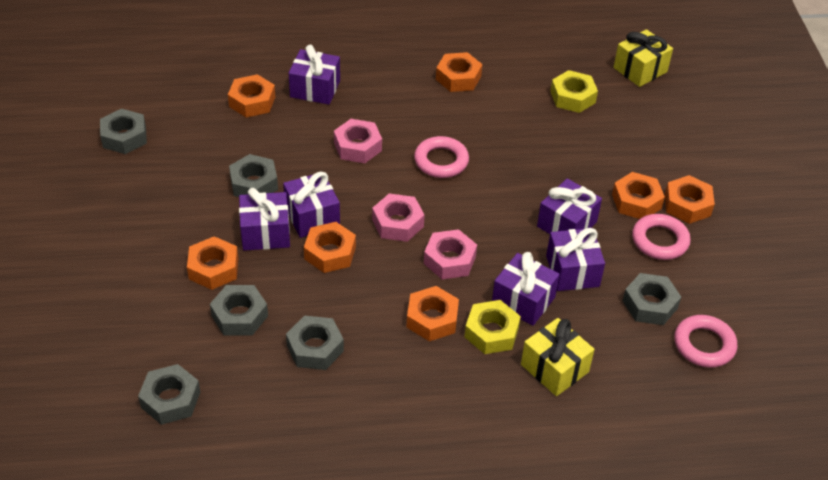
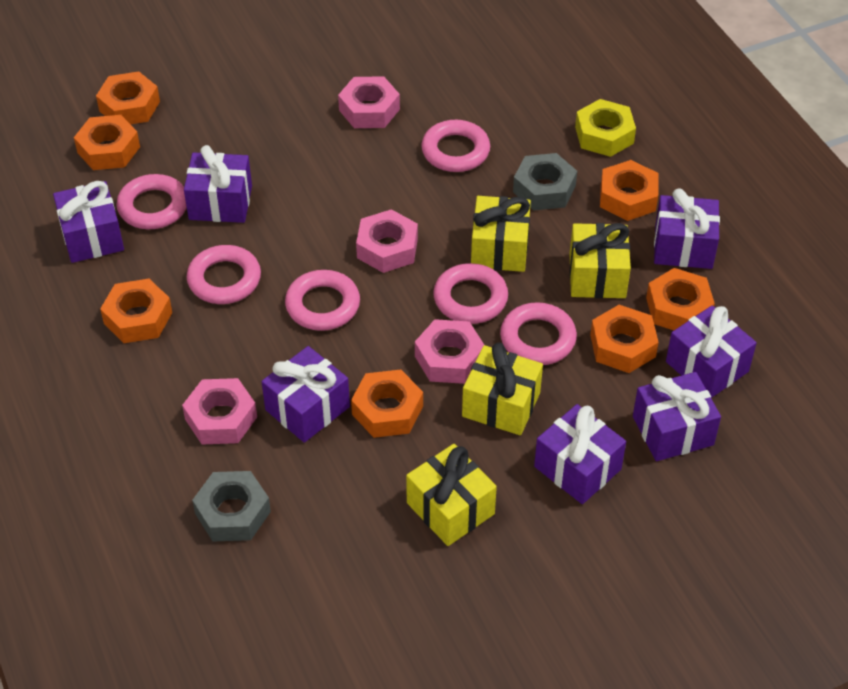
grey nut: [100,109,147,154] [138,364,200,425] [210,285,268,336] [229,154,278,197] [286,315,344,370] [623,273,681,325] = 6 -> [192,471,271,541] [513,153,577,210] = 2
pink nut: [334,119,382,163] [372,193,425,242] [424,229,477,279] = 3 -> [182,378,257,445] [338,76,400,128] [356,209,418,273] [415,319,484,384] = 4
pink ring: [414,136,469,178] [632,214,691,260] [674,315,737,368] = 3 -> [117,174,187,229] [187,245,261,304] [285,270,360,331] [421,120,490,172] [433,263,508,324] [500,302,577,365] = 6
purple gift: [239,188,290,251] [283,172,340,238] [289,45,340,105] [492,252,560,326] [537,178,602,234] [546,228,605,291] = 6 -> [53,181,124,263] [184,145,252,223] [262,346,350,443] [534,404,626,504] [633,372,721,461] [654,188,720,269] [666,305,757,398] = 7
yellow gift: [521,318,595,396] [614,29,673,87] = 2 -> [406,444,497,546] [462,343,543,435] [471,196,531,272] [569,223,631,298] = 4
yellow nut: [465,300,521,354] [550,70,598,113] = 2 -> [575,99,636,157] = 1

